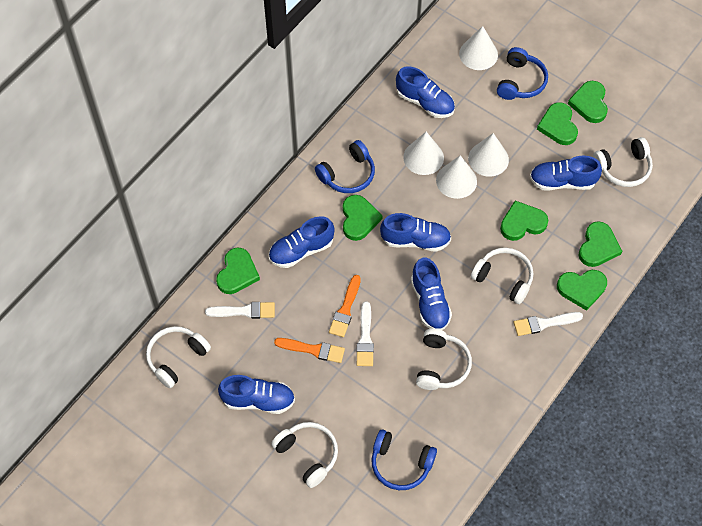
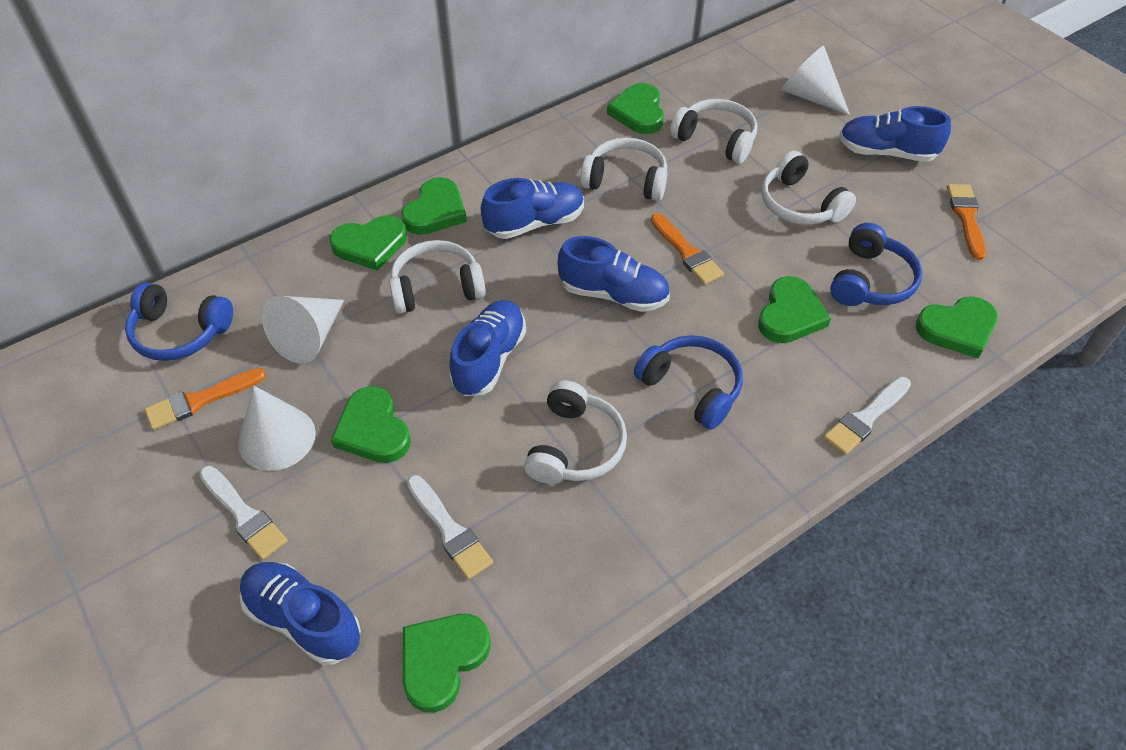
blue shoe: [218,375,295,414] [269,216,335,268] [380,213,451,252] [396,66,455,118] [411,258,452,330] [530,156,602,191] = 6 -> [239,562,361,665] [449,300,526,396] [481,178,584,239] [558,236,670,312] [839,106,951,162] = 5
orange brush: [274,338,345,363] [329,275,361,337] = 2 -> [145,368,266,430] [651,213,724,285] [947,184,986,260] = 3
white cone: [403,132,444,175] [436,155,477,199] [459,26,498,70] [468,133,509,177] = 4 -> [238,386,316,471] [262,296,344,364] [781,45,850,115] = 3

